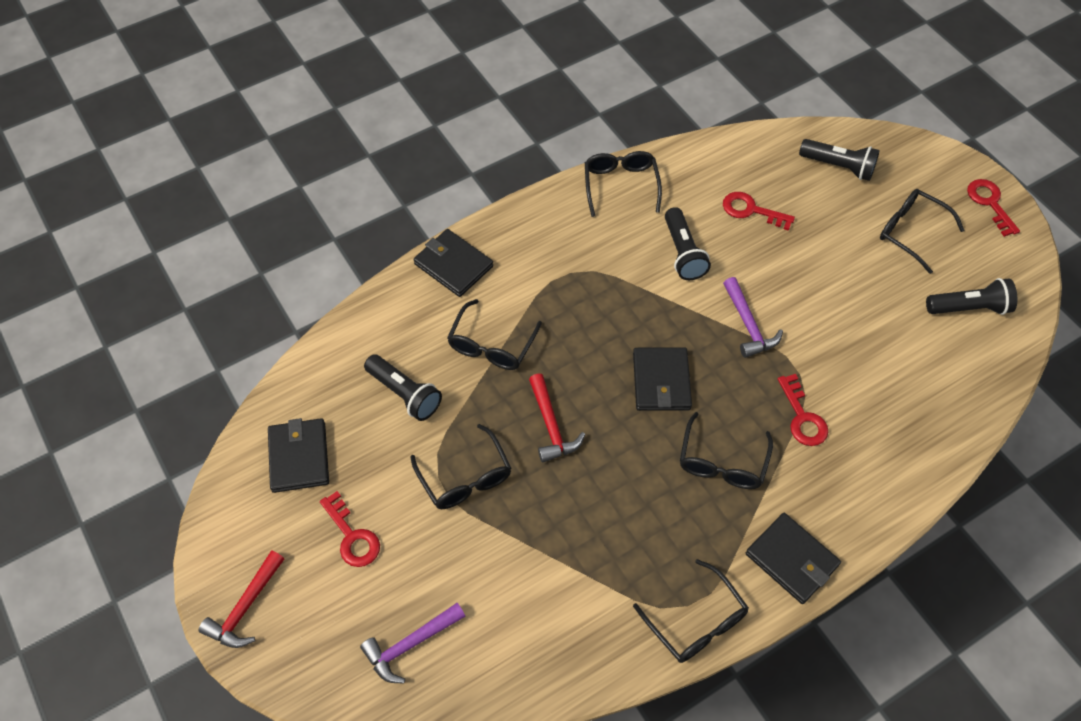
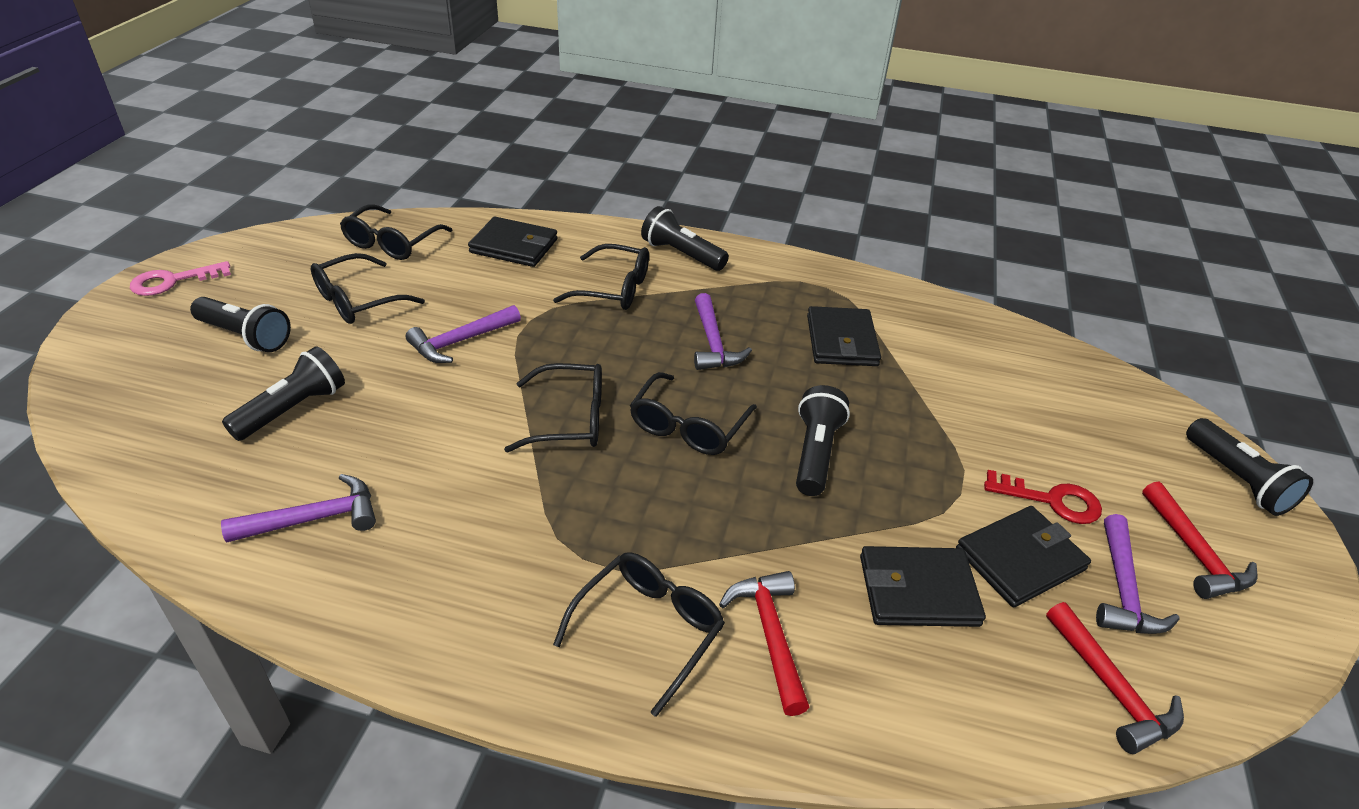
black flashlight: [364,354,442,421] [665,207,711,280] [799,139,880,181] [926,278,1017,315] = 4 -> [190,297,291,352] [222,346,345,441] [641,206,729,271] [796,385,850,496] [1186,418,1313,516] = 5
pink key: none = 0 -> [130,261,231,296] = 1
purple hammer: [360,603,466,684] [723,277,783,358] = 2 -> [221,474,376,543] [406,305,521,363] [694,293,752,370] [1096,514,1180,634] = 4
red hammer: [199,550,284,648] [529,373,585,463] = 2 -> [719,571,809,716] [1046,602,1184,754] [1142,482,1257,599] = 3
red key: [320,491,380,567] [723,192,795,231] [778,374,828,446] [967,179,1020,237] = 4 -> [984,470,1102,524] = 1

